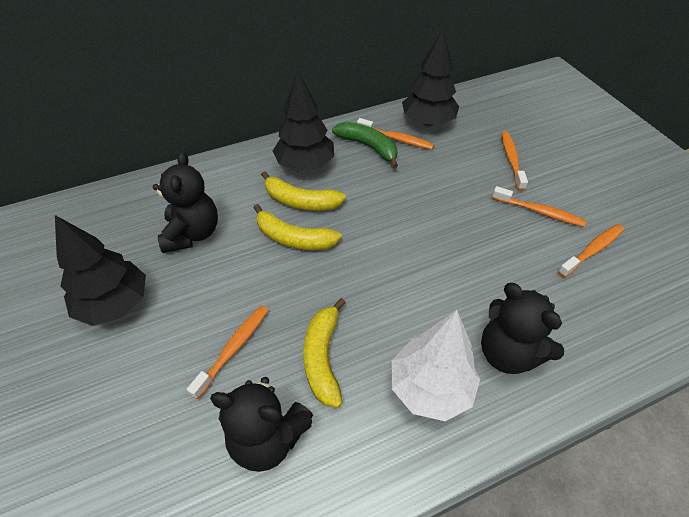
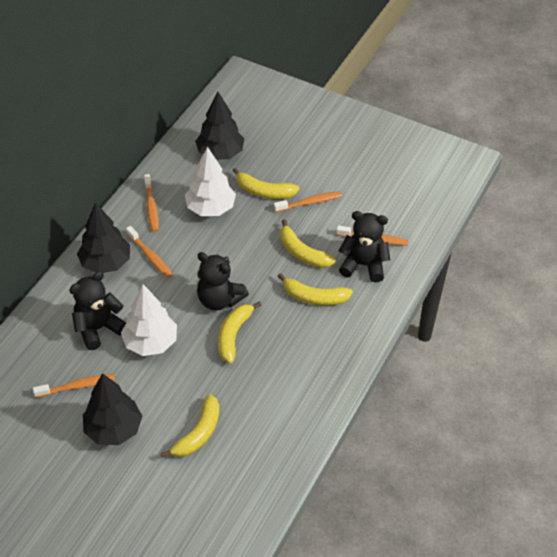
green banana: [332,122,398,169] = 1 -> none = 0
white tree: [392,310,480,421] = 1 -> [121,284,177,356] [185,146,236,216] = 2
yellow banana: [253,204,342,250] [261,171,346,211] [303,298,346,408] = 3 -> [161,394,219,458] [218,301,261,363] [233,167,300,199] [278,273,353,305] [281,219,336,268] = 5

